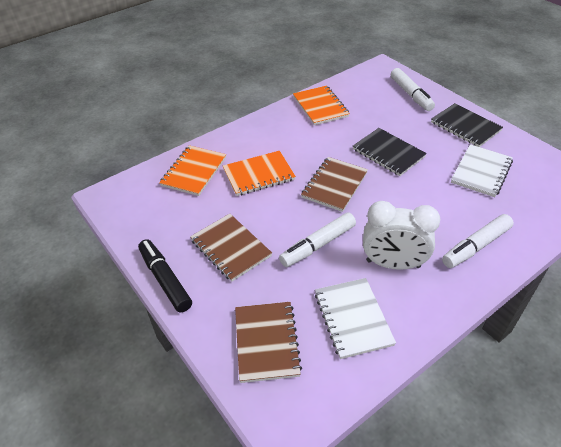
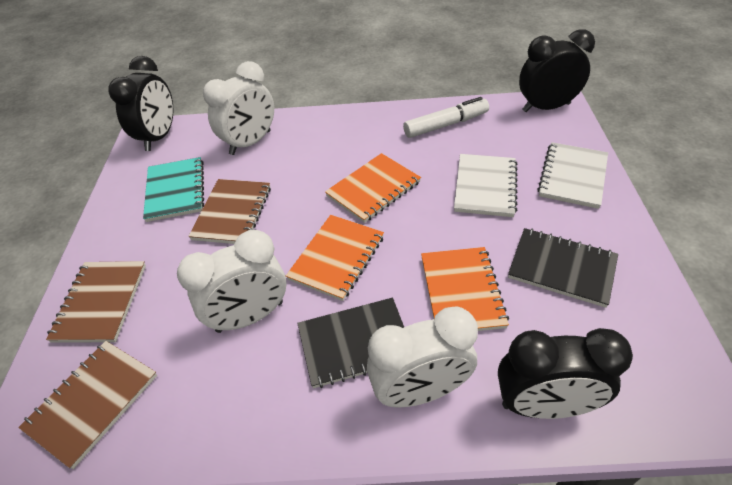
black clock: none = 0 -> [108,56,173,151] [498,328,633,419] [519,29,595,112] = 3
black marker: [138,239,192,313] = 1 -> none = 0
turquoise notebook: none = 0 -> [143,157,204,222] = 1
white clock: [363,201,440,270] = 1 -> [177,229,286,333] [203,61,274,155] [367,306,478,408] = 3
white marker: [279,212,356,267] [391,68,435,111] [442,214,514,268] = 3 -> [403,97,489,138] = 1

